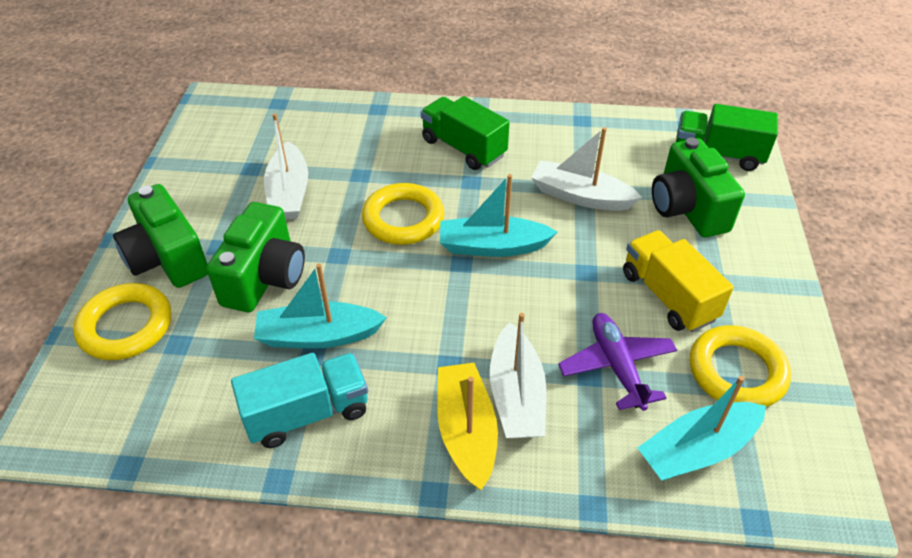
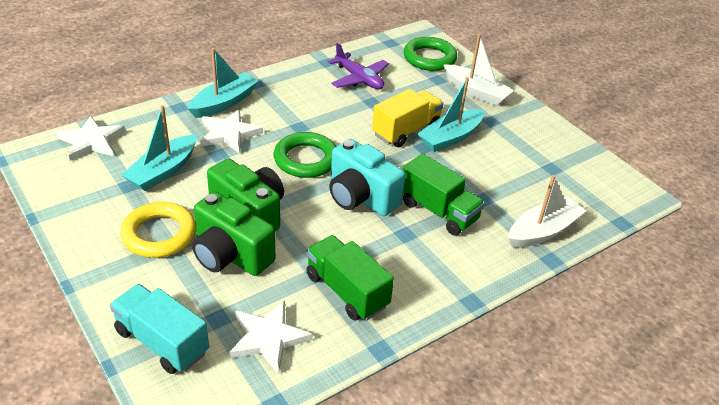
green camera: [113,184,208,288] [207,202,305,312] [652,138,745,237] = 3 -> [192,192,275,276] [207,159,284,231] = 2
green ring: none = 0 -> [274,132,337,178] [404,37,457,71] = 2
turquoise camera: none = 0 -> [329,139,406,216] = 1
white boat: [264,113,308,220] [490,313,546,438] [531,127,642,211] = 3 -> [443,34,514,106] [508,175,586,248] = 2
white star: none = 0 -> [56,115,126,161] [200,109,263,153] [229,301,313,374] = 3
yellow boat: [437,363,498,490] = 1 -> none = 0
yellow ring: [73,283,171,360] [362,183,444,245] [690,325,791,407] = 3 -> [120,202,196,258] = 1

